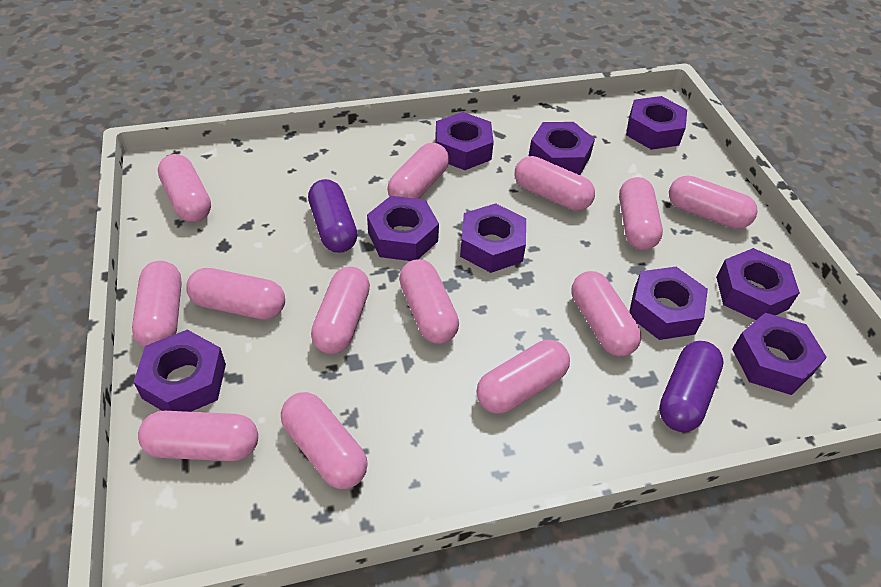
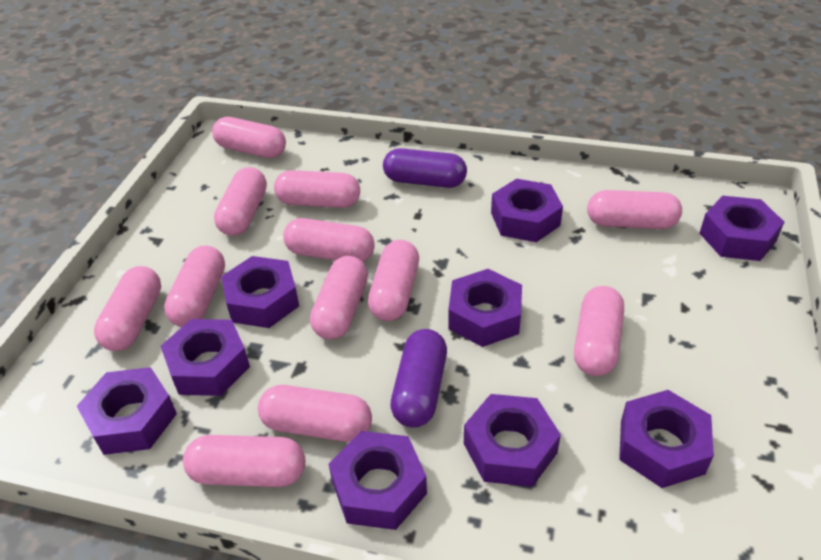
pink capsule: [132,261,182,347] [138,411,258,461] [158,154,211,222] [186,268,285,320] [281,392,368,489] [311,267,370,354] [387,143,449,199] [399,259,459,344] [477,340,570,414] [514,156,595,211] [572,271,641,357] [619,177,663,250] [669,176,757,229] = 13 -> [94,266,161,351] [164,246,225,327] [183,435,305,487] [212,117,286,158] [214,167,267,236] [258,385,372,442] [274,170,360,208] [283,218,375,262] [310,256,368,339] [368,240,419,321] [574,286,624,376] [587,190,682,229] = 12

